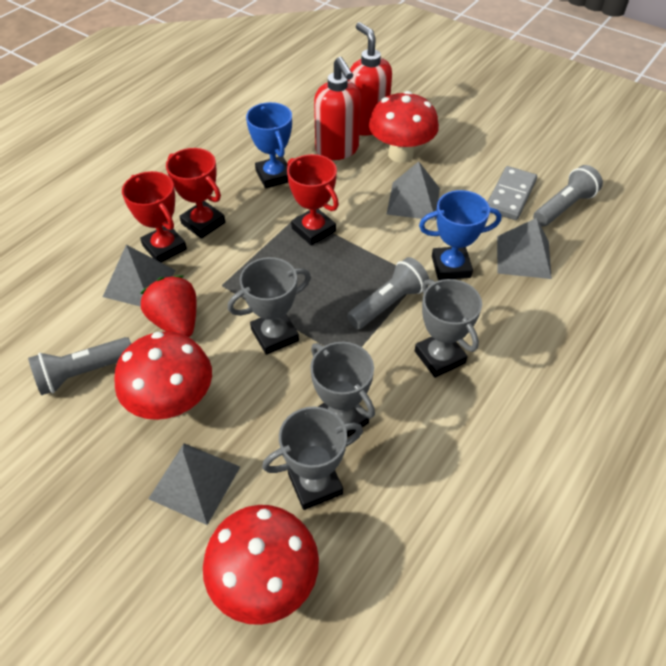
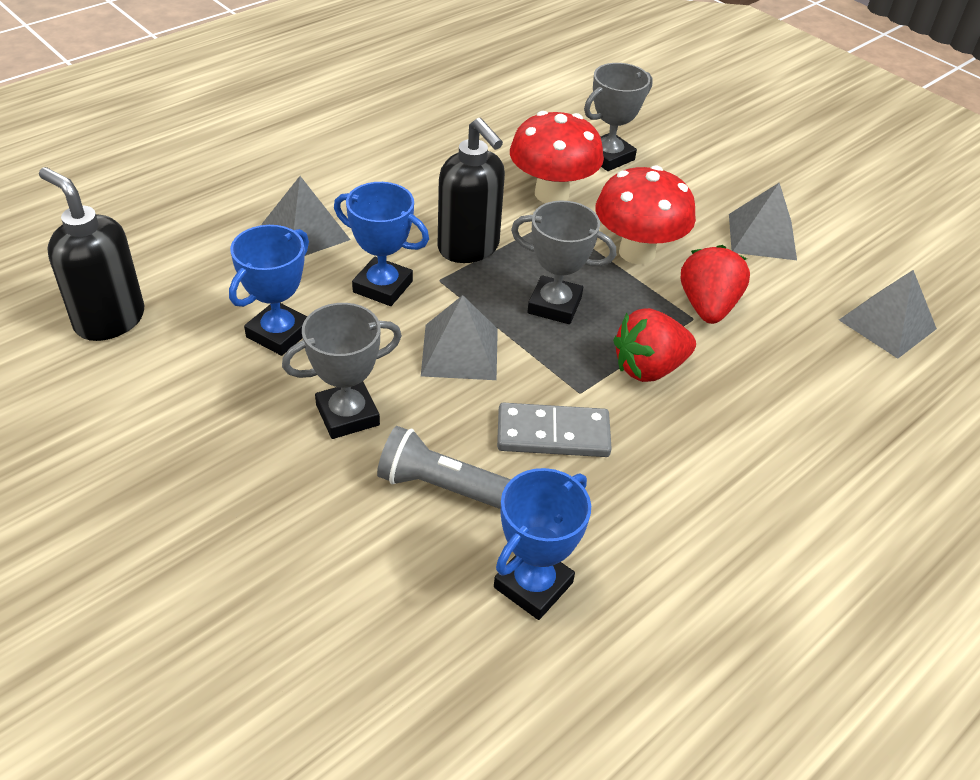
black soap dispenser: none = 0 -> [39,167,144,341] [437,118,505,263] = 2
blue trophy: [246,102,292,188] [419,190,502,280] = 2 -> [229,225,309,356] [334,182,429,306] [494,468,591,620] = 3
grey flashlight: [28,337,131,395] [347,257,429,329] [533,165,603,227] = 3 -> [377,426,511,509] = 1
grey trophy: [228,257,311,355] [262,407,363,510] [310,342,375,438] [415,279,482,378] = 4 -> [282,303,402,439] [511,200,616,324] [584,63,653,171] = 3
red mushroom: [114,332,212,420] [203,505,319,625] [369,91,439,163] = 3 -> [510,111,604,203] [595,165,696,265] = 2
red soap dispenser: [314,57,361,160] [348,22,392,136] = 2 -> none = 0
red strawberry: [141,276,196,337] = 1 -> [613,308,696,382] [681,245,750,324] = 2
red trophy: [122,171,187,263] [166,148,225,239] [287,154,339,246] = 3 -> none = 0

